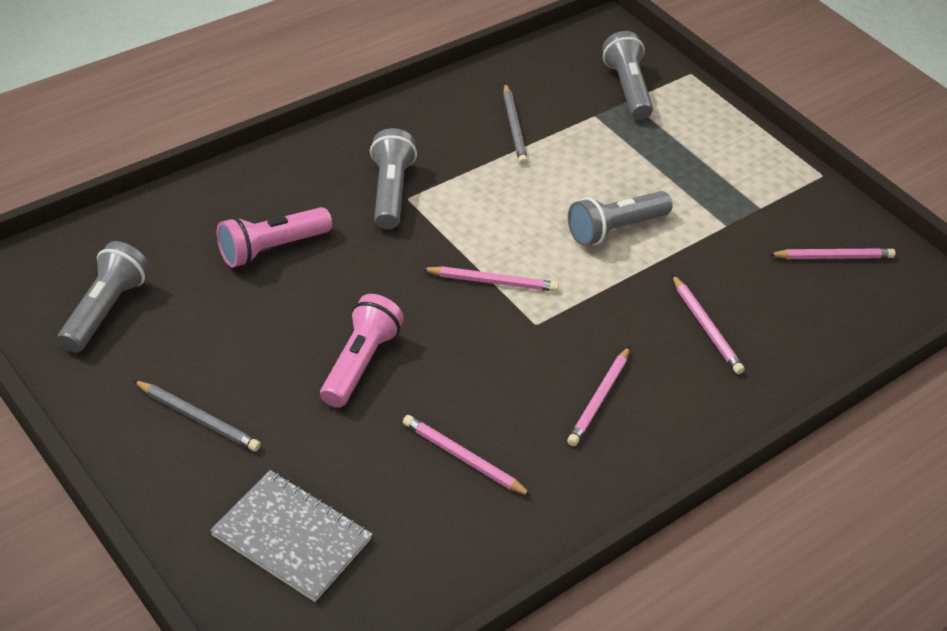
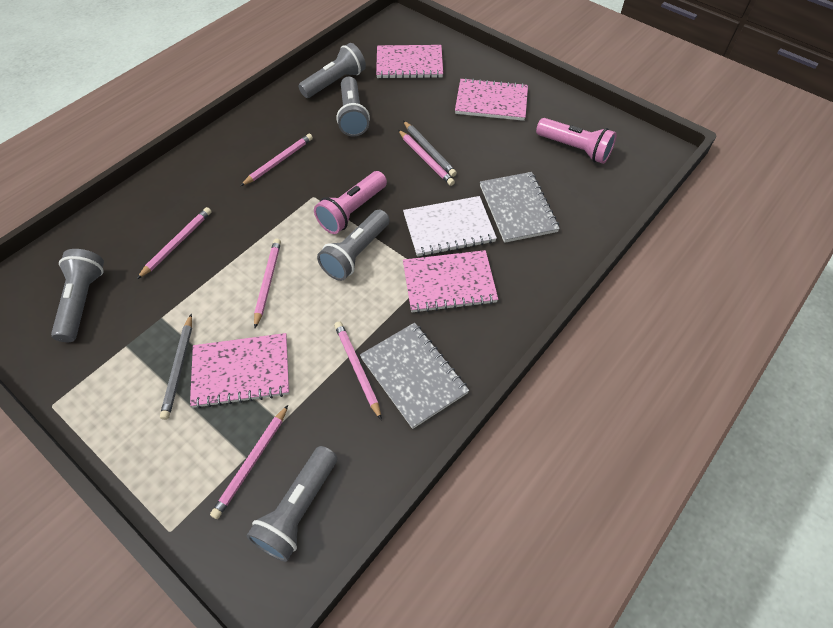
grey flashlight: [58,241,149,353] [370,128,417,229] [568,191,673,246] [602,31,653,120] = 4 -> [51,249,104,342] [246,446,337,562] [298,43,366,98] [317,210,390,281] [336,77,370,136] = 5
grey notebook: [210,470,372,602] = 1 -> [360,323,469,429] [480,172,560,243] = 2
pink notebook: none = 0 -> [190,333,289,409] [376,45,443,79] [403,250,498,313] [455,78,528,121] = 4
pink pencil: [403,415,532,496] [422,266,559,292] [567,346,630,446] [672,274,745,374] [768,248,895,259] = 5 -> [137,207,212,279] [210,405,288,519] [241,134,313,186] [254,239,281,329] [334,321,382,420] [398,130,455,186] = 6
white notebook: none = 0 -> [403,196,497,257] = 1

